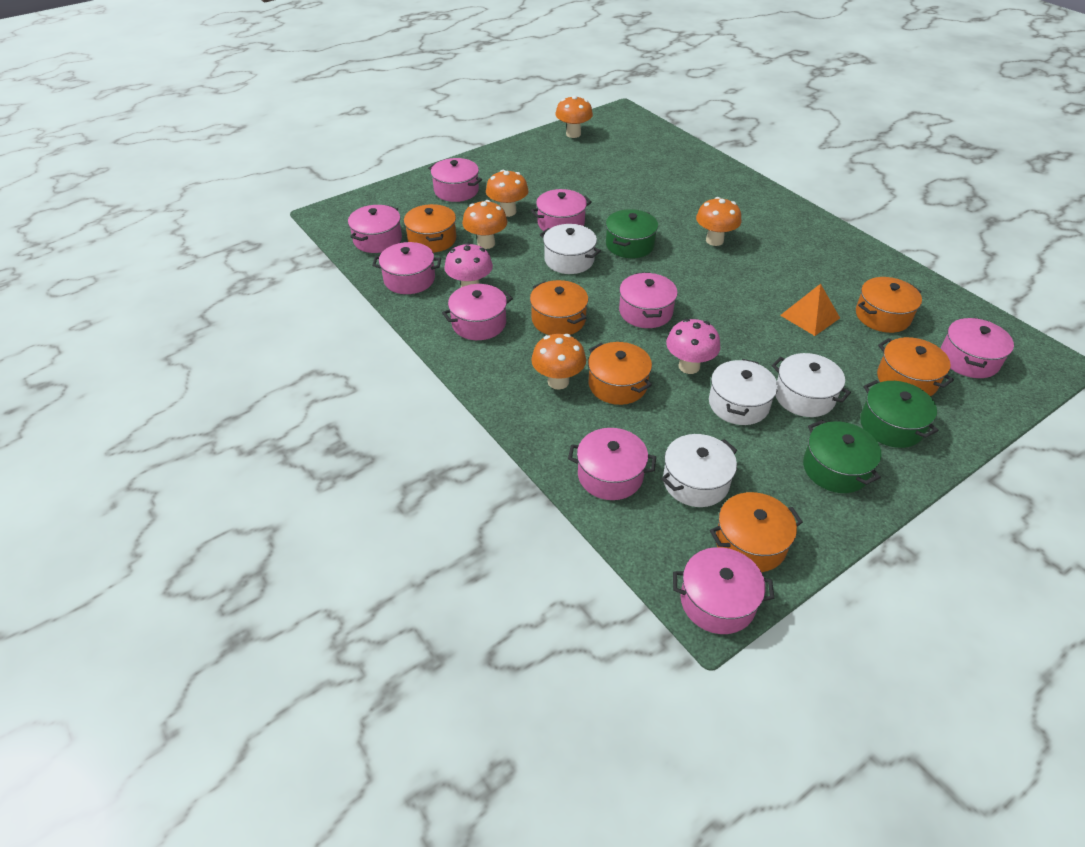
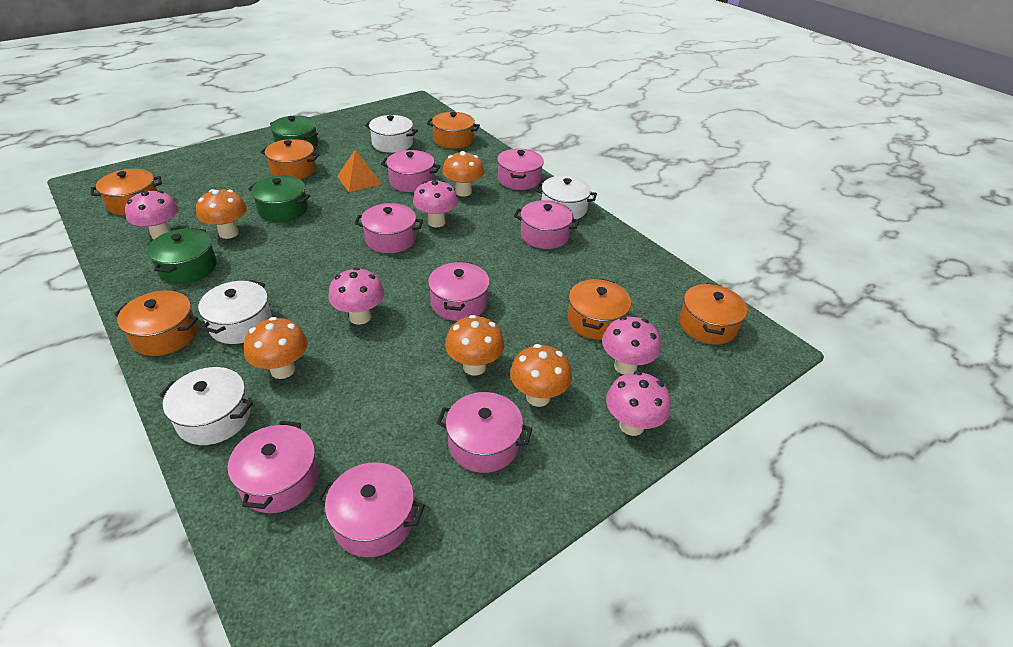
pink mushroom: [444,242,493,287] [666,319,721,374] = 2 -> [125,190,179,239] [328,267,385,325] [413,180,458,227] [602,316,661,374] [606,371,671,436] = 5
pink pot: [348,205,402,253] [372,242,441,294] [428,158,482,202] [442,284,513,340] [531,189,592,231] [568,428,656,500] [619,272,678,328] [673,547,774,634] [940,318,1014,378] = 9 -> [228,421,319,513] [316,462,425,557] [354,203,423,253] [381,150,440,192] [428,261,490,321] [436,392,532,473] [497,148,544,190] [514,200,580,249] = 8

